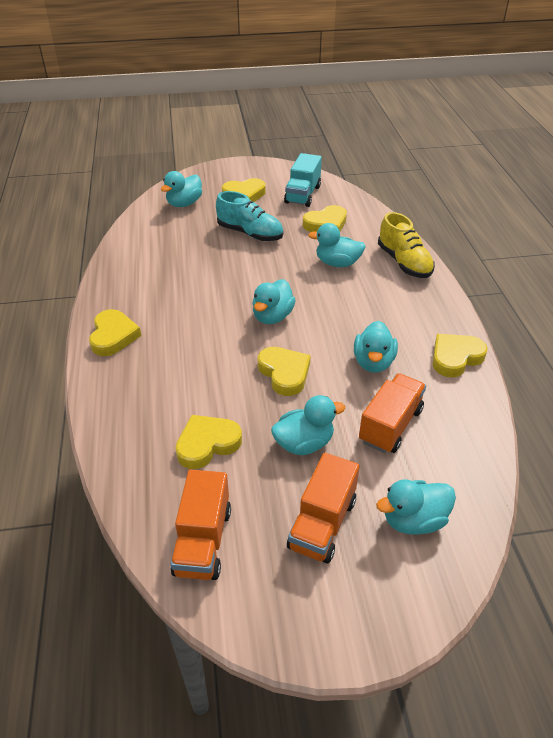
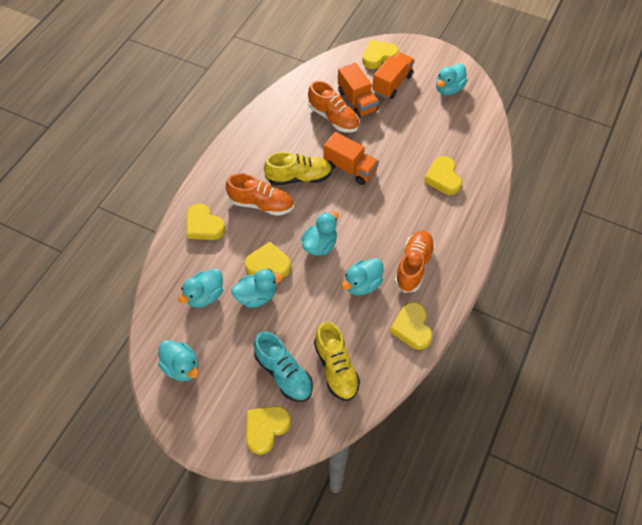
orange shoe: none = 0 -> [226,173,294,216] [308,80,359,133] [394,230,436,293] = 3
turquoise truck: [284,153,322,207] = 1 -> none = 0
yellow shoe: [378,212,435,278] = 1 -> [264,152,332,185] [314,321,360,401] = 2

